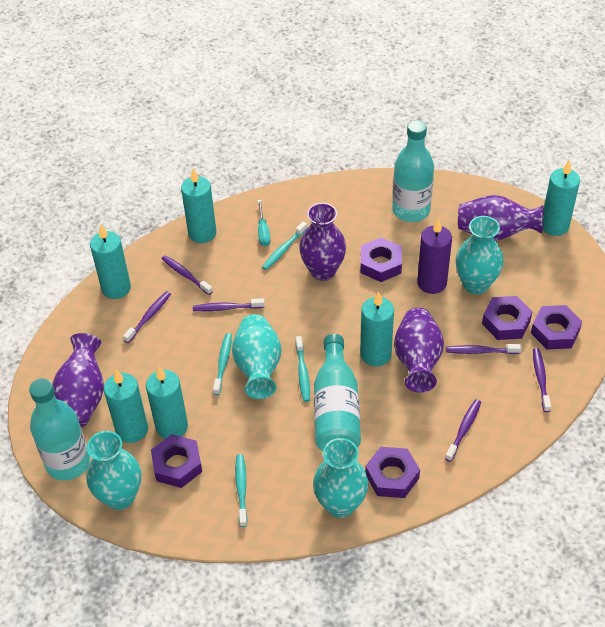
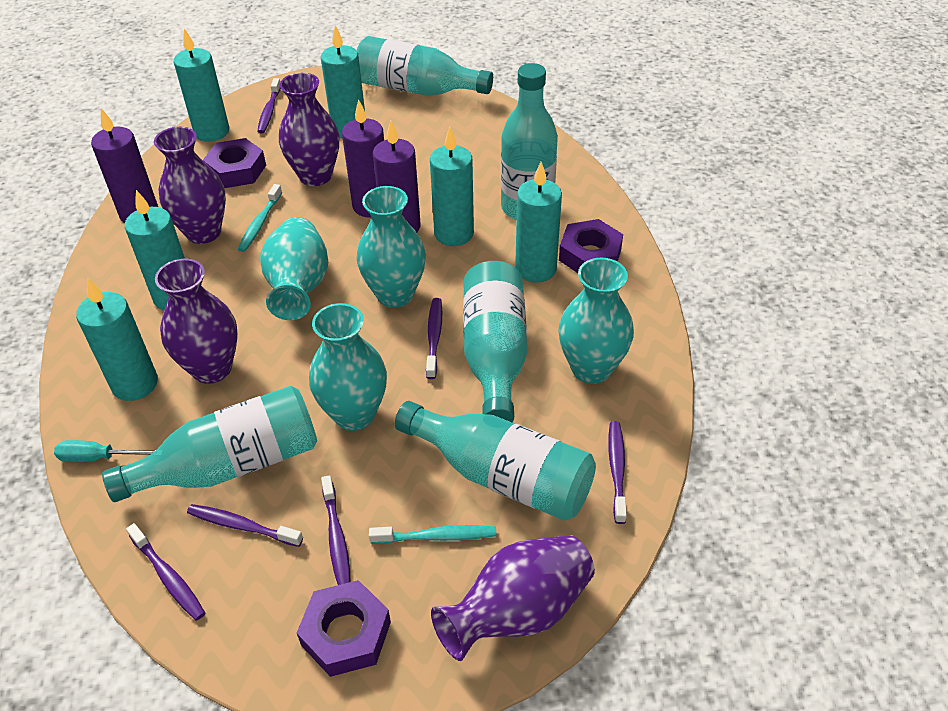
purple candle: [417,218,452,294] = 1 -> [91,108,158,223] [342,99,384,218] [373,120,421,232] = 3
purple nut: [151,434,202,488] [361,237,402,282] [365,447,420,498] [482,296,532,340] [531,305,582,350] = 5 -> [203,138,266,188] [297,580,391,677] [559,219,623,273] = 3
turquoise bottle: [29,378,90,481] [314,334,361,451] [392,120,434,222] = 3 -> [102,386,317,502] [357,36,493,96] [395,401,596,521] [463,261,527,422] [501,63,558,220] = 5
turquoise toothbrush: [213,333,232,395] [235,454,247,527] [262,221,307,270] [296,336,310,402] = 4 -> [237,184,282,252] [369,525,496,544] = 2

